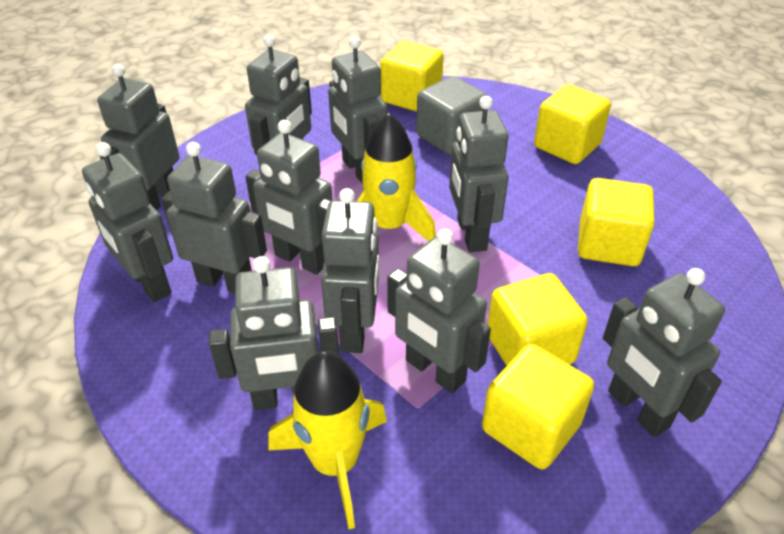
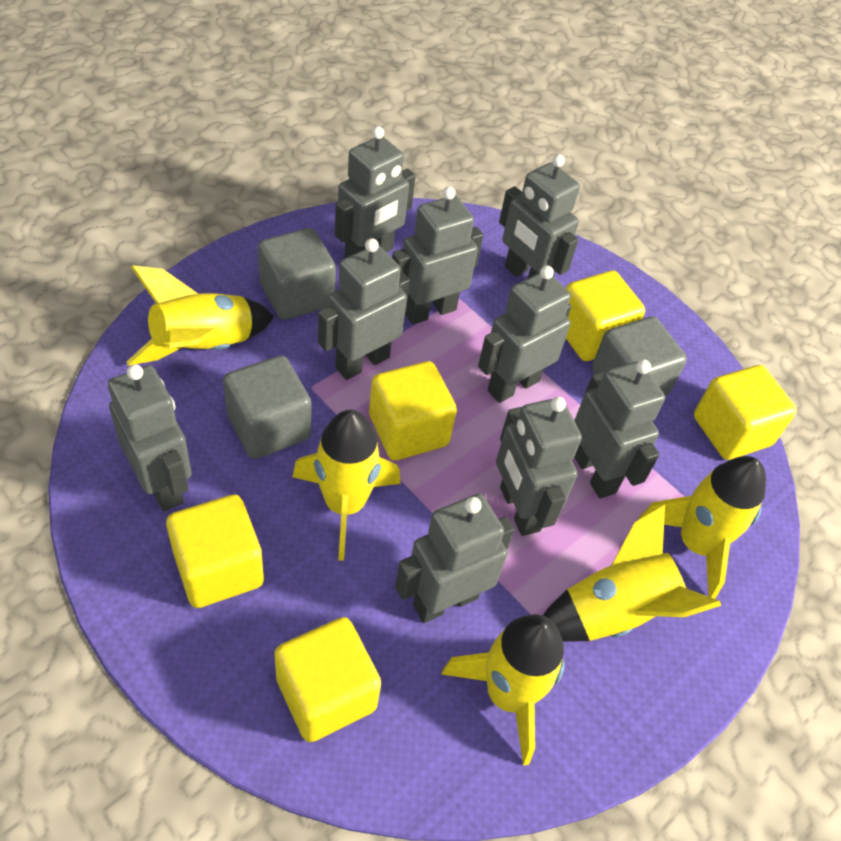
grey cube: [416,76,488,155] = 1 -> [223,355,311,459] [258,228,336,320] [592,316,687,396] = 3
grey robot: [82,142,173,302] [97,64,180,210] [161,142,267,293] [209,256,339,410] [245,35,312,155] [246,120,333,275] [321,188,379,353] [328,36,387,184] [387,229,491,393] [449,96,509,252] [603,268,725,437] = 11 -> [108,364,192,511] [318,238,410,380] [335,126,416,258] [392,186,483,325] [395,494,514,623] [478,265,572,403] [496,397,582,536] [499,154,580,278] [574,359,665,499] = 9
yellow rocket: [268,351,387,529] [357,113,436,241] = 2 -> [127,266,274,366] [293,410,401,561] [441,614,565,766] [543,505,721,642] [638,456,766,599] = 5

